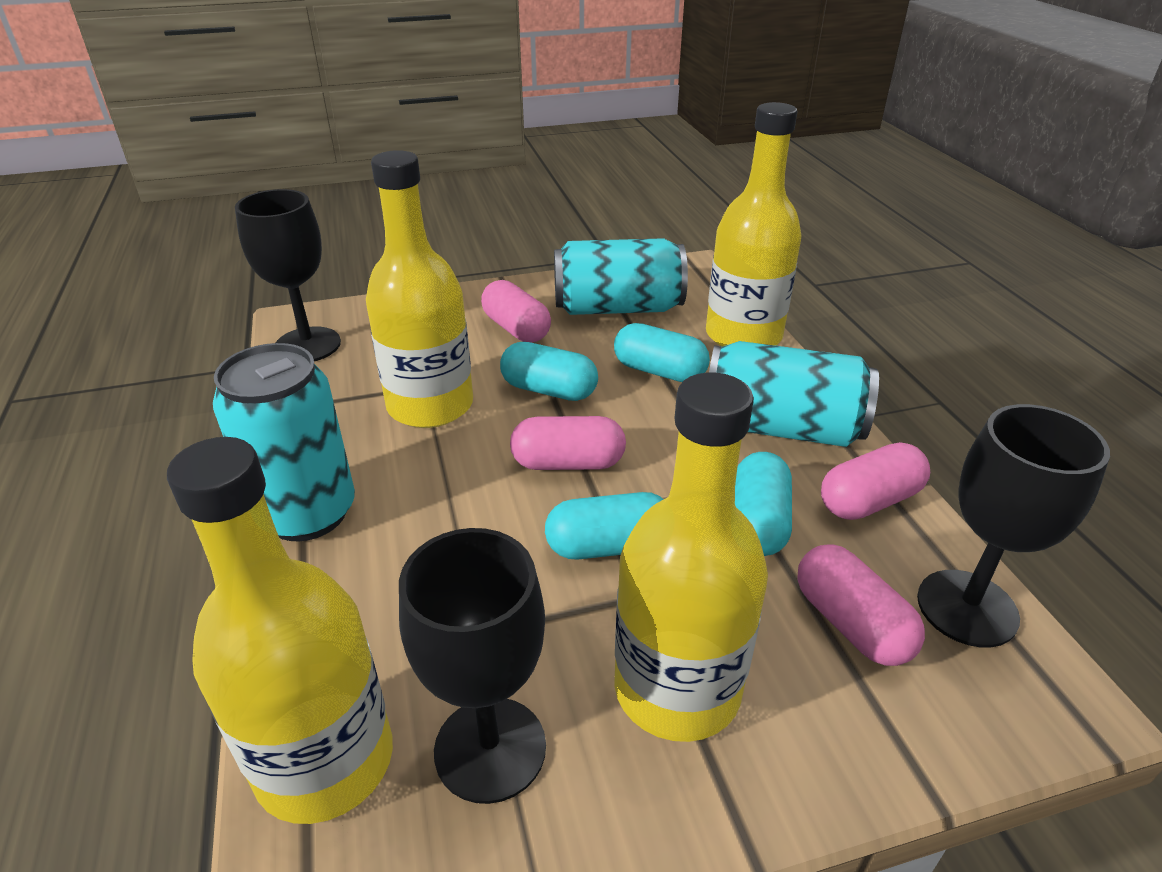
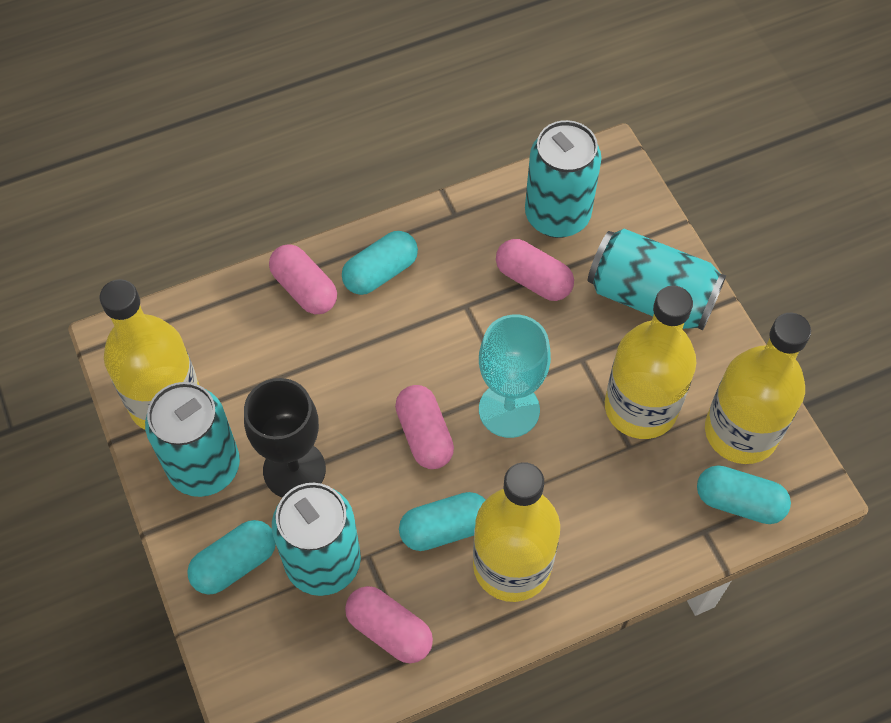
black goblet: [235,189,341,361] [399,528,546,804] [917,404,1110,647] = 3 -> [244,378,326,498] = 1
turquoise can: [213,343,355,541] [554,238,688,315] [709,341,879,447] = 3 -> [145,382,240,497] [272,483,361,596] [525,120,601,238] [588,229,726,331] = 4
turquoise goblet: none = 0 -> [479,315,551,438] = 1

